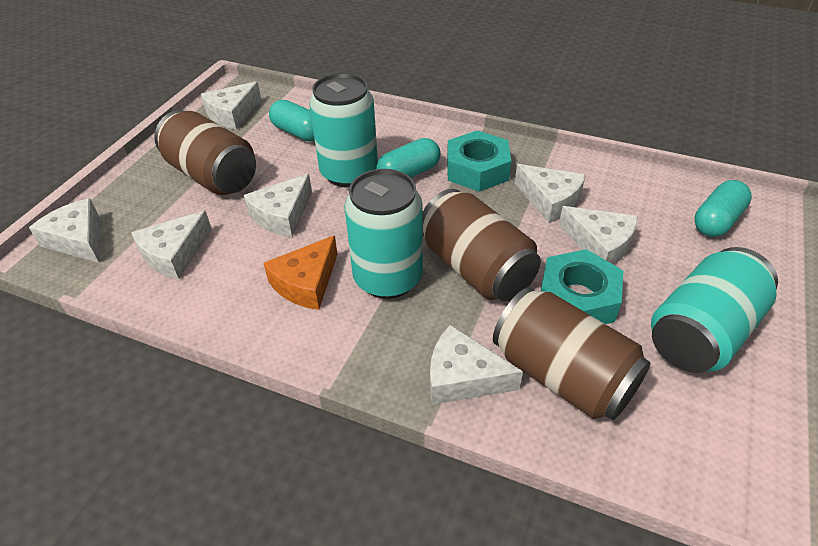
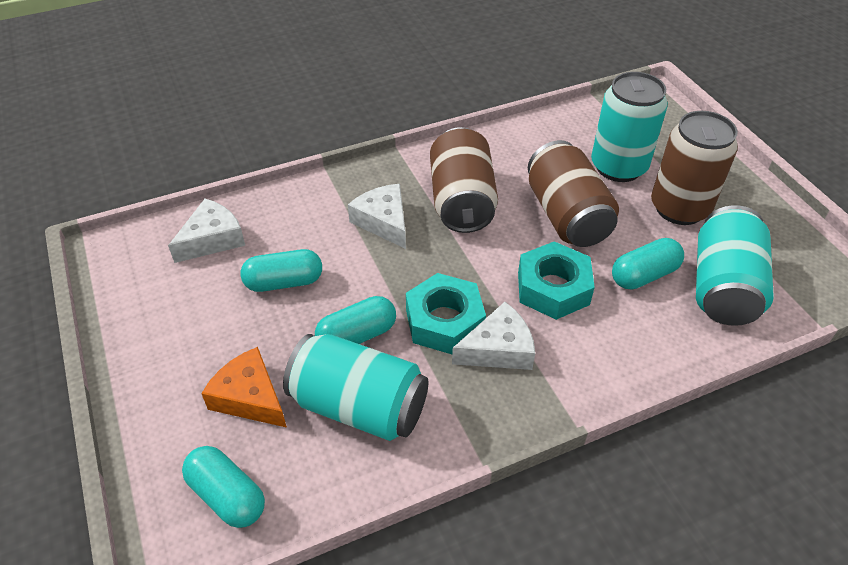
turquoise capsule: [269,100,315,142] [376,138,441,178] [694,180,752,237] = 3 -> [182,446,265,528] [240,249,322,292] [315,296,396,344] [612,238,684,289] = 4
white cheese: [29,198,99,263] [131,210,212,279] [201,81,261,130] [244,174,312,237] [430,325,523,405] [515,164,586,223] [559,206,638,265] = 7 -> [168,199,245,263] [348,184,406,249] [452,302,535,370] = 3

